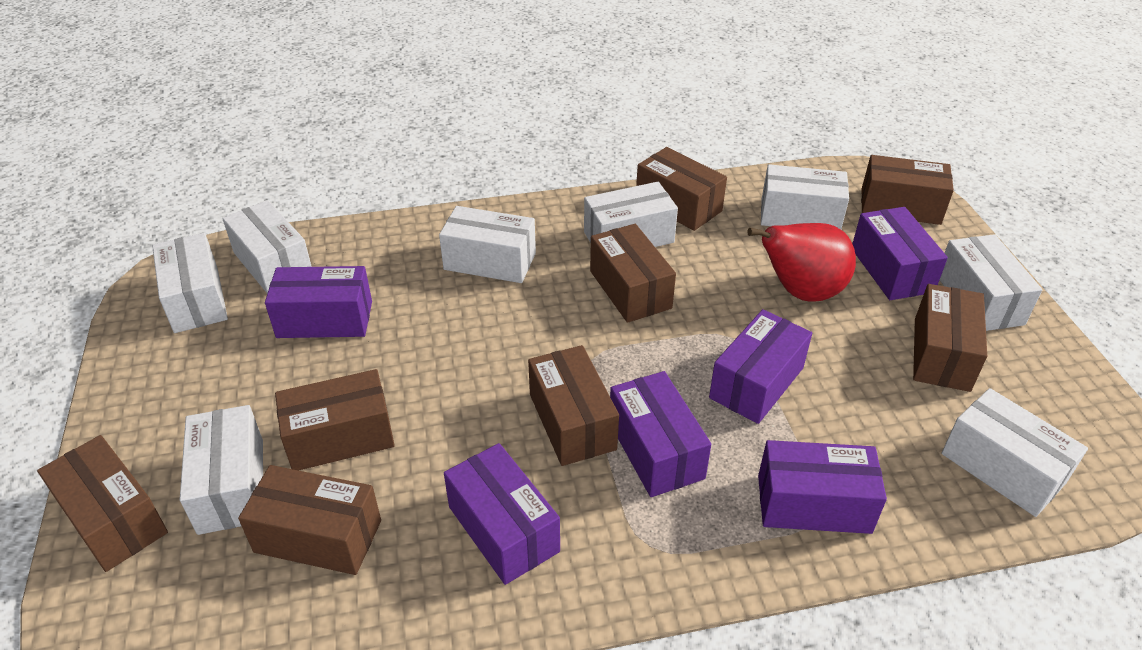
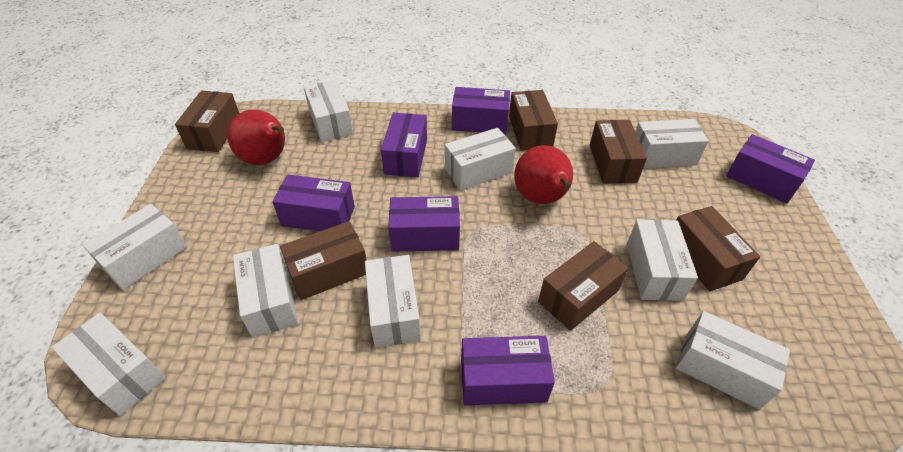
brown box: [37,435,168,572] [238,465,381,575] [275,369,395,471] [528,345,619,466] [590,224,676,323] [636,147,727,231] [861,155,954,225] [913,284,987,392] = 8 -> [175,90,239,152] [280,221,367,300] [509,90,558,151] [538,241,629,331] [590,120,647,184] [676,206,760,291] = 6
red pear: [747,223,856,302] = 1 -> [227,109,285,165] [514,145,573,204] = 2
white box: [152,233,228,333] [180,405,263,535] [222,200,312,294] [439,206,536,283] [584,182,678,247] [761,164,849,229] [940,234,1042,331] [941,388,1088,517] = 8 -> [52,313,165,416] [82,204,187,290] [233,244,298,338] [304,80,353,142] [365,255,421,347] [445,128,516,191] [627,220,698,301] [635,119,709,168] [676,311,790,409] = 9

